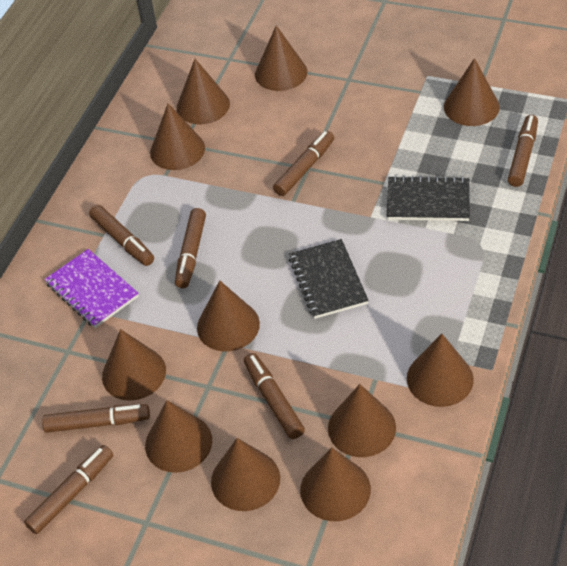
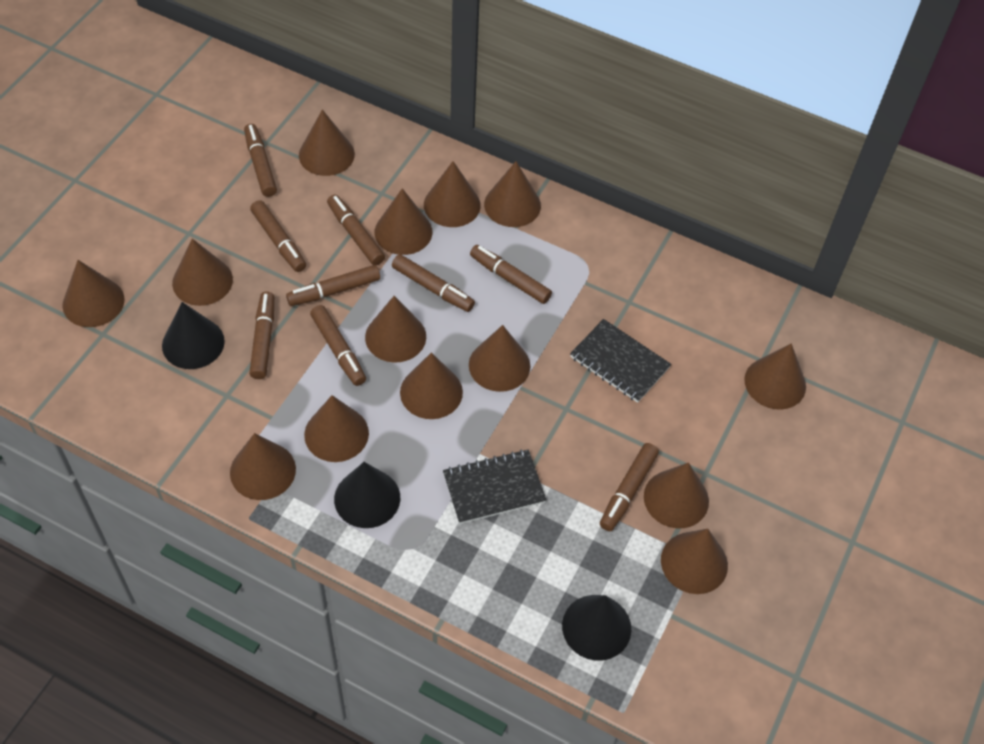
black cone: none = 0 -> [162,302,225,369] [334,462,400,528] [562,595,631,661] = 3
brown cone: [102,329,166,401] [145,400,212,473] [150,103,205,170] [177,59,230,124] [197,280,260,351] [211,438,280,511] [255,25,307,91] [300,447,371,521] [328,384,396,457] [407,334,474,407] [444,58,500,126] = 11 -> [62,260,124,327] [172,238,233,306] [230,433,296,500] [299,110,355,176] [304,395,369,462] [365,296,426,363] [375,188,432,255] [400,352,463,419] [424,161,481,227] [469,325,530,392] [484,161,541,227] [644,462,709,529] [661,529,728,594] [744,343,806,410] = 14
brown marker: [24,445,113,534] [42,404,150,433] [89,205,154,266] [175,208,206,288] [244,353,305,439] [273,131,334,196] [508,115,538,187] = 7 -> [244,124,277,197] [249,291,274,379] [250,200,306,272] [286,265,380,306] [310,305,366,386] [327,195,385,265] [392,254,475,312] [470,245,552,304] [600,443,659,531] = 9
purple notebook: [44,249,139,328] = 1 -> none = 0

